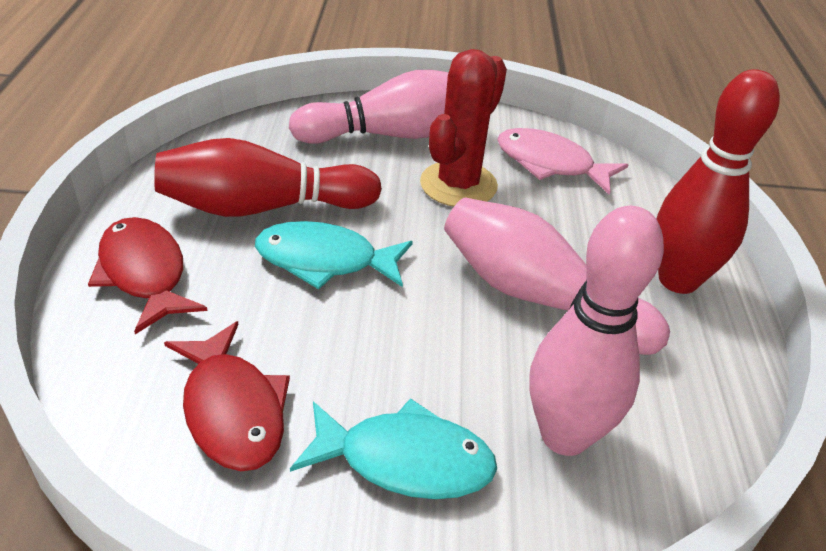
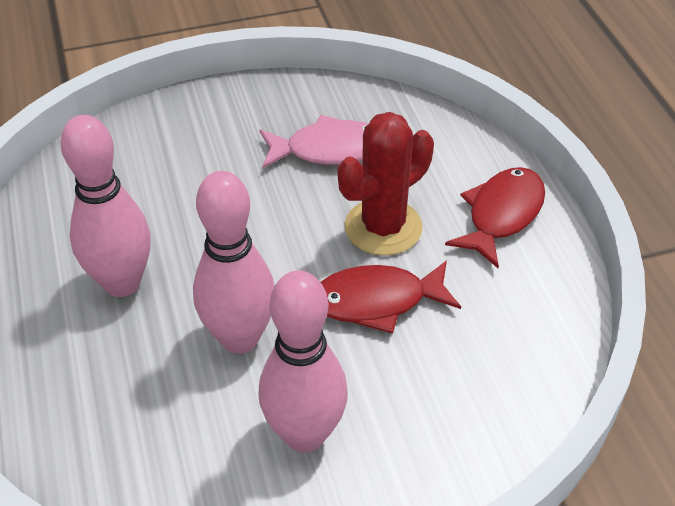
red bowling pin: [154,138,382,217] [657,69,780,294] = 2 -> none = 0
turquoise fish: [255,221,413,289] [290,398,497,499] = 2 -> none = 0

